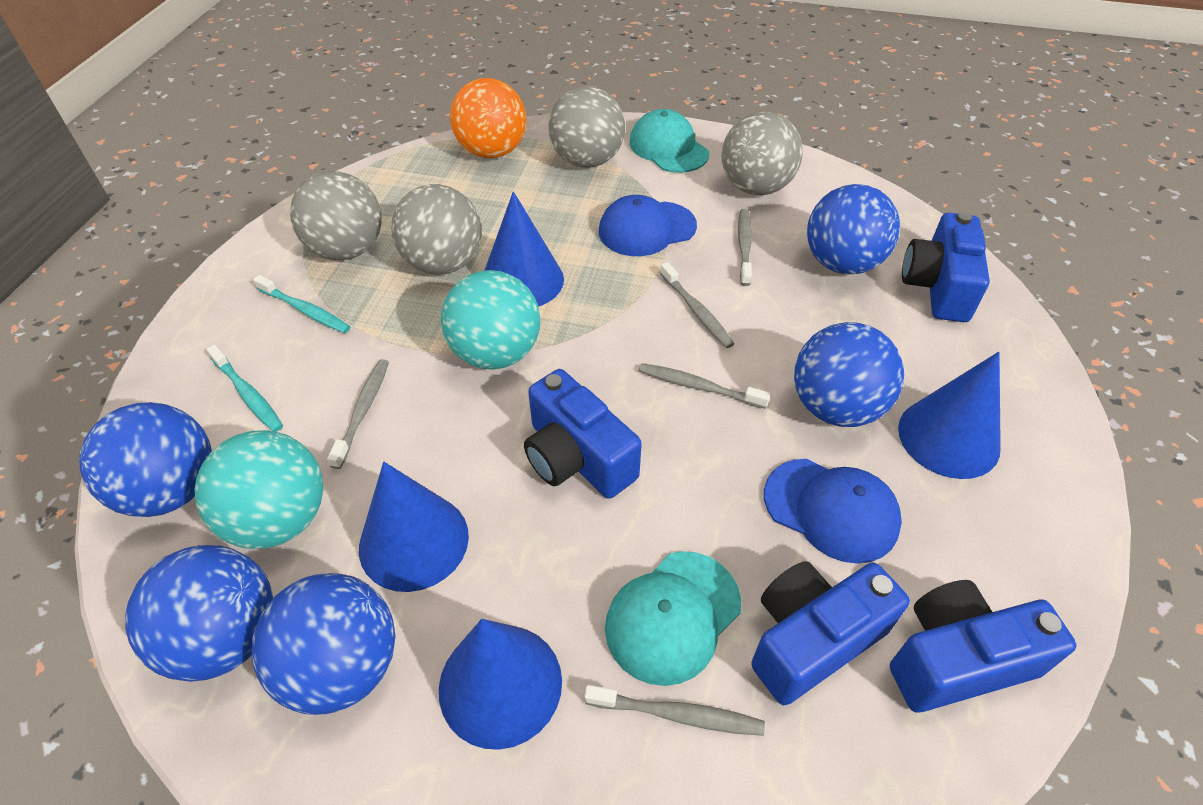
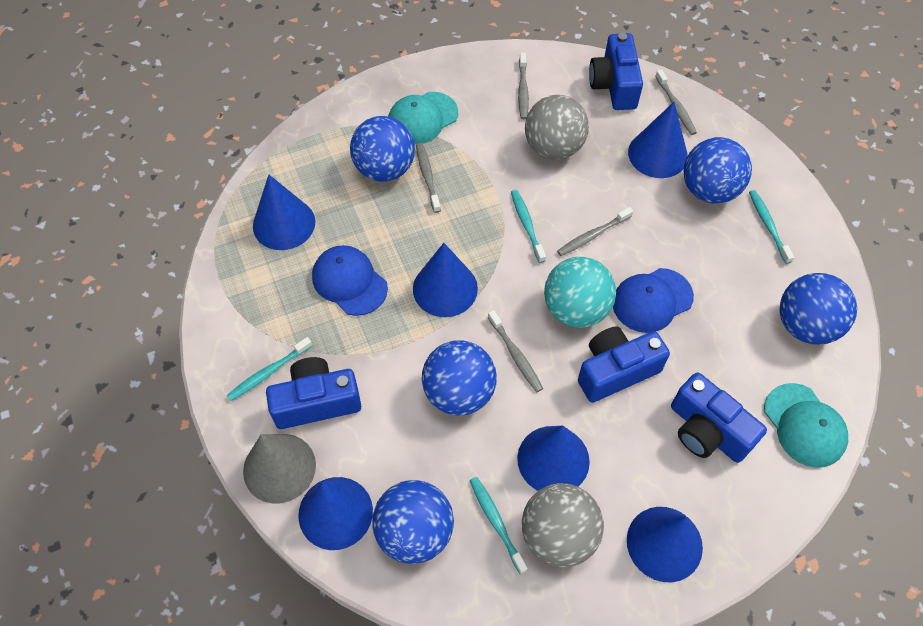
blue cone: [359,462,469,592] [439,619,562,750] [484,191,564,307] [898,352,1001,479] = 4 -> [253,175,315,250] [298,477,373,550] [413,243,478,317] [517,426,590,491] [627,507,703,582] [628,102,688,178] = 6
grey ball: [290,171,382,260] [391,184,481,275] [549,86,625,168] [721,112,803,195] = 4 -> [522,483,604,567] [525,95,589,160] = 2
grey cone: none = 0 -> [243,434,316,503] = 1
orange ball: [450,78,526,158] = 1 -> none = 0
turquoise ball: [194,430,323,549] [441,270,540,369] = 2 -> [544,257,616,328] = 1
turquoise toothbrush: [206,345,283,432] [253,275,351,333] = 2 -> [227,337,312,401] [470,477,528,574] [511,190,546,263] [749,190,794,264] = 4

